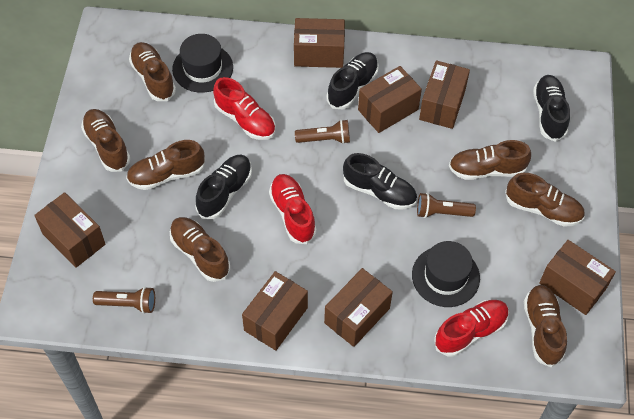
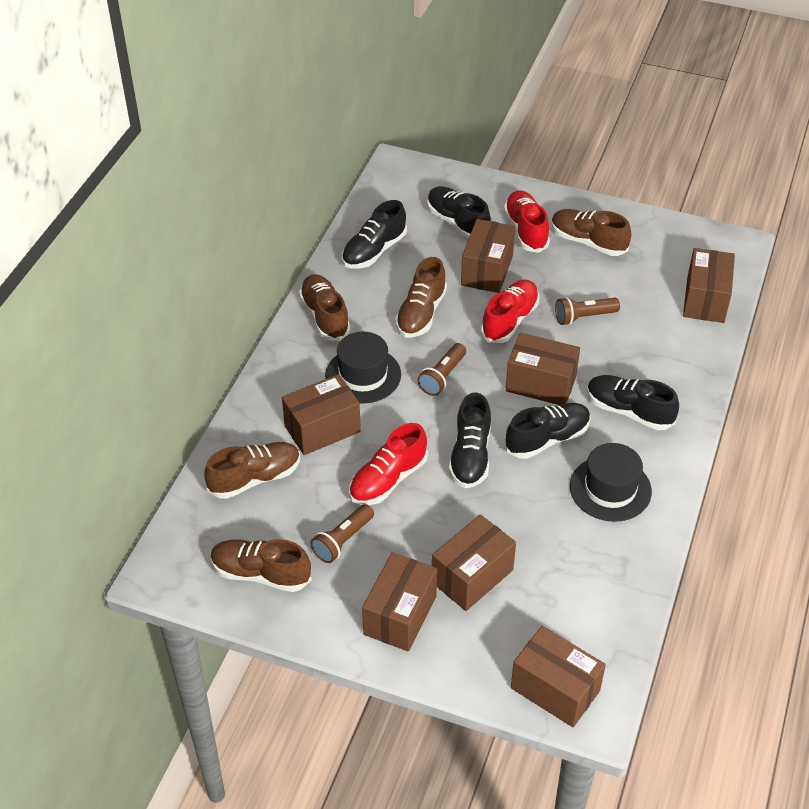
black shoe: [196,154,252,219] [327,52,379,109] [343,153,417,209] [533,75,570,142] = 4 -> [342,200,407,269] [427,186,491,239] [449,393,491,488] [505,403,591,459] [587,375,679,430] = 5
brown shoe: [81,109,130,172] [126,140,205,190] [129,42,176,101] [170,217,230,282] [449,140,531,180] [505,173,585,227] [524,285,567,367] = 7 -> [204,442,300,499] [211,539,312,592] [299,274,350,341] [395,257,447,337] [551,209,631,256] = 5

